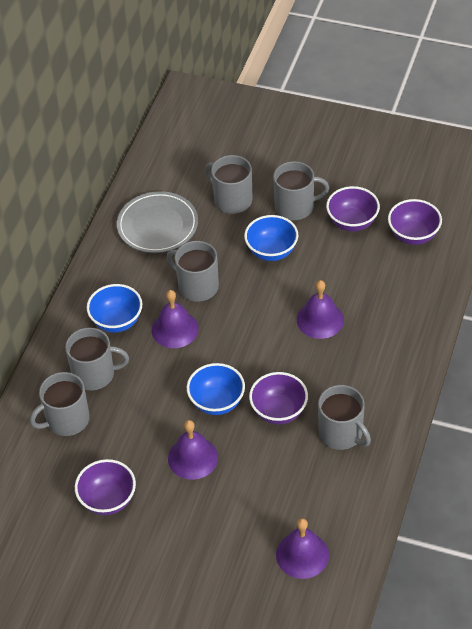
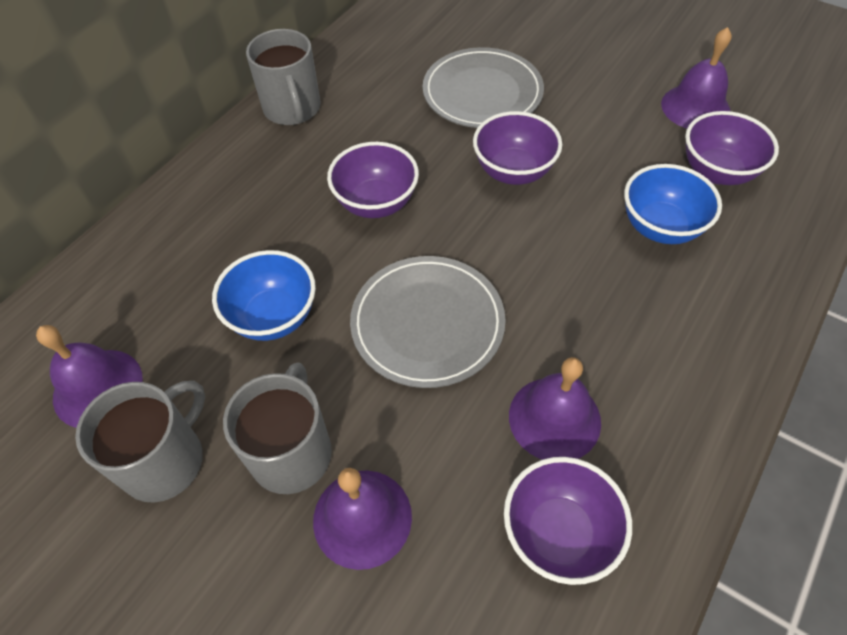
blue bowl: [87,284,142,333] [187,363,245,415] [244,215,298,261] = 3 -> [212,250,316,341] [624,164,722,244] = 2
grey mug: [30,372,90,436] [65,327,129,390] [167,241,219,302] [205,155,253,214] [273,161,329,220] [318,385,371,450] = 6 -> [75,381,205,503] [223,363,332,494] [246,29,321,125] = 3
grey plate: [117,191,198,253] = 1 -> [350,256,506,388] [423,47,544,128] = 2

